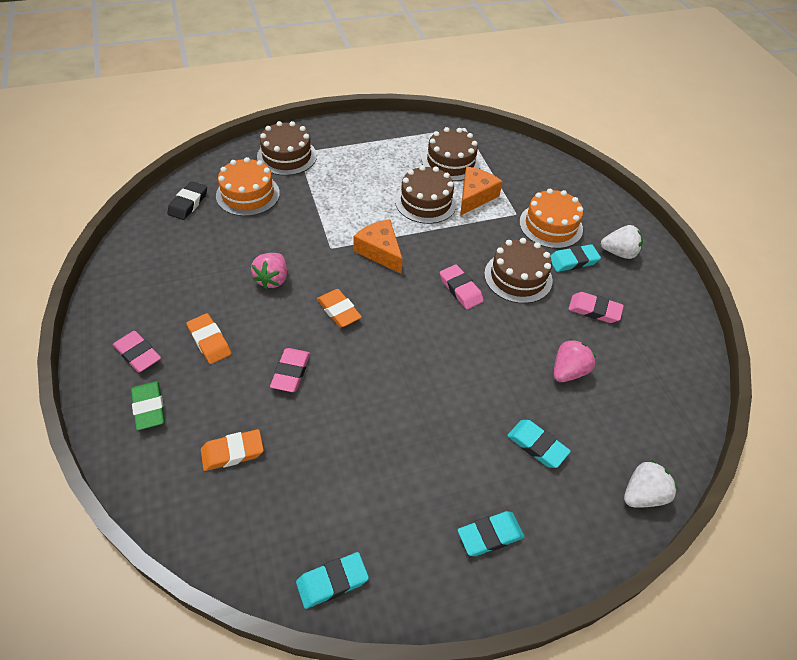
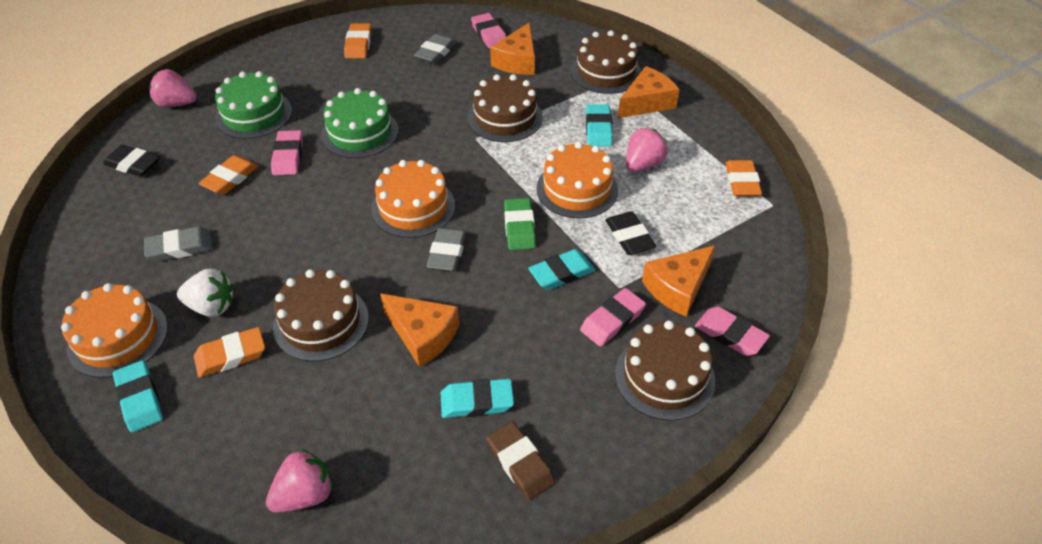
black eraser: [167,181,207,220] = 1 -> [103,145,160,177] [605,211,656,255] = 2
brown eraser: none = 0 -> [487,421,555,500] = 1
green cake: none = 0 -> [215,71,292,139] [321,88,398,158] = 2
grey eraser: none = 0 -> [144,226,213,261] [414,34,456,64] [427,228,466,271] = 3
orange cake: [216,157,280,216] [519,189,583,249] = 2 -> [61,283,168,378] [371,160,455,238] [536,142,618,218] = 3
orange cheese: [353,219,403,274] [460,167,503,216] = 2 -> [380,294,459,367] [490,22,535,75] [618,66,680,118] [642,245,716,316] = 4
orange eraser: [186,313,232,364] [201,429,264,471] [317,289,362,327] = 3 -> [194,327,265,378] [198,155,258,195] [344,23,372,58] [725,160,762,196] = 4
pink strawberry: [251,253,287,289] [554,339,596,382] = 2 -> [149,69,197,107] [266,449,333,513] [626,128,668,172] = 3
white strawberry: [601,225,643,259] [624,460,678,507] = 2 -> [177,268,233,317] = 1

